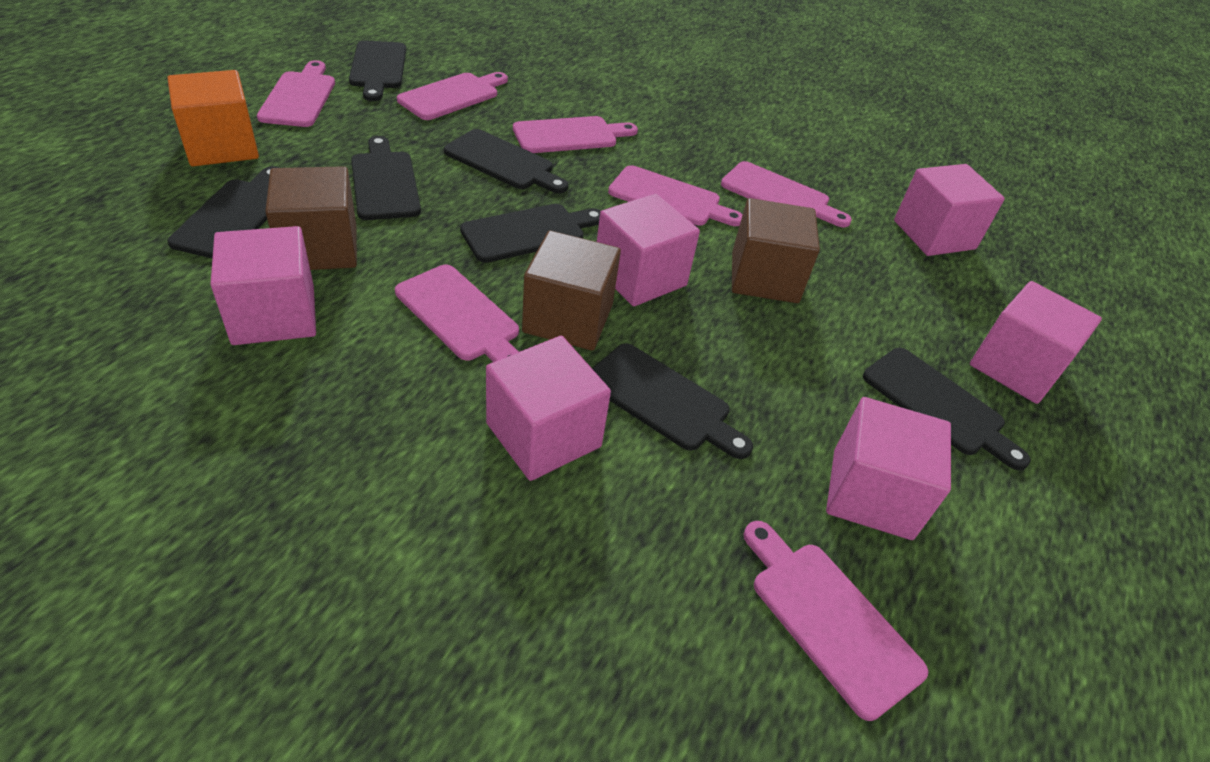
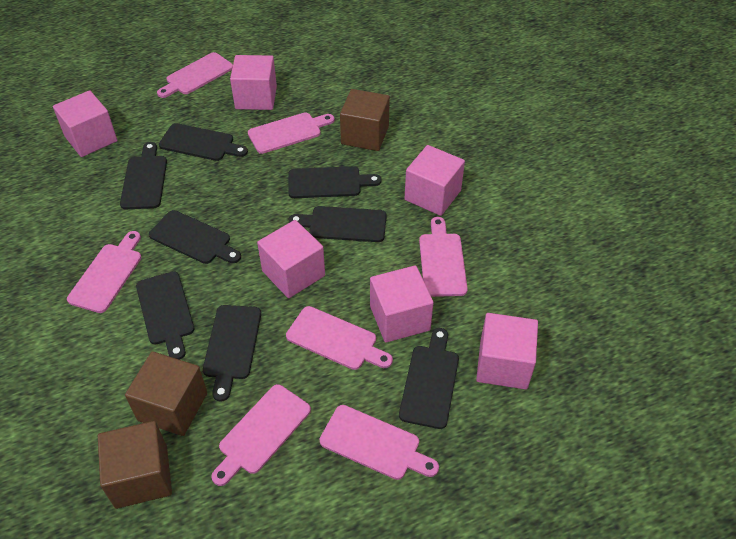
black cutting board: [167,166,279,258] [349,40,406,101] [351,136,421,220] [444,129,568,193] [460,204,601,263] [592,343,753,459] [863,348,1031,470] = 7 -> [120,142,167,209] [136,271,195,360] [149,210,241,264] [159,123,248,161] [203,305,261,402] [288,166,382,198] [289,206,387,242] [399,328,459,429] = 8
orange cube: [167,70,259,166] = 1 -> none = 0

